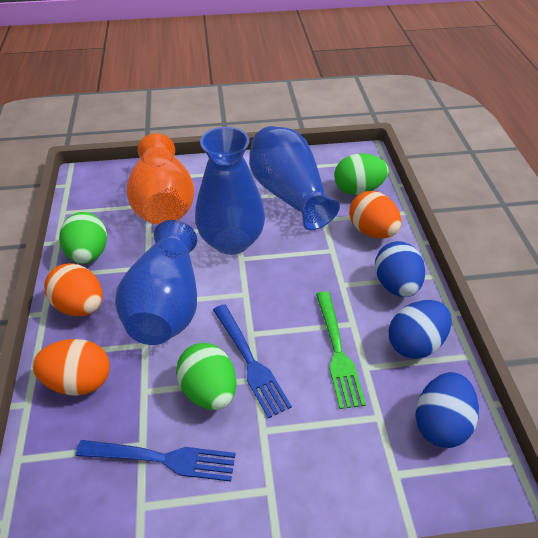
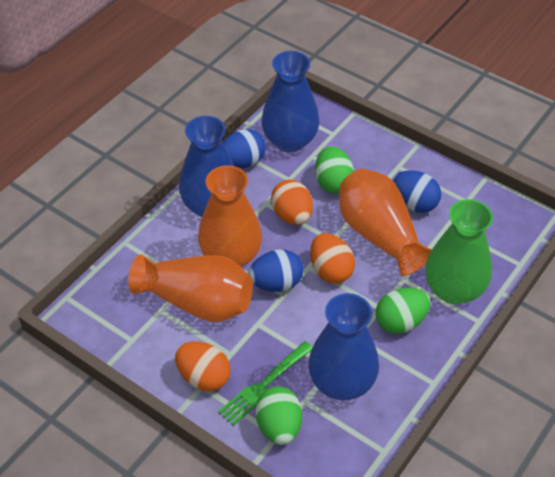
blue fork: [76,440,236,482] [213,304,292,419] = 2 -> none = 0
green vase: none = 0 -> [425,199,493,304] = 1
orange vase: [126,133,195,225] = 1 -> [128,254,253,322] [198,165,262,267] [339,169,432,276] = 3

